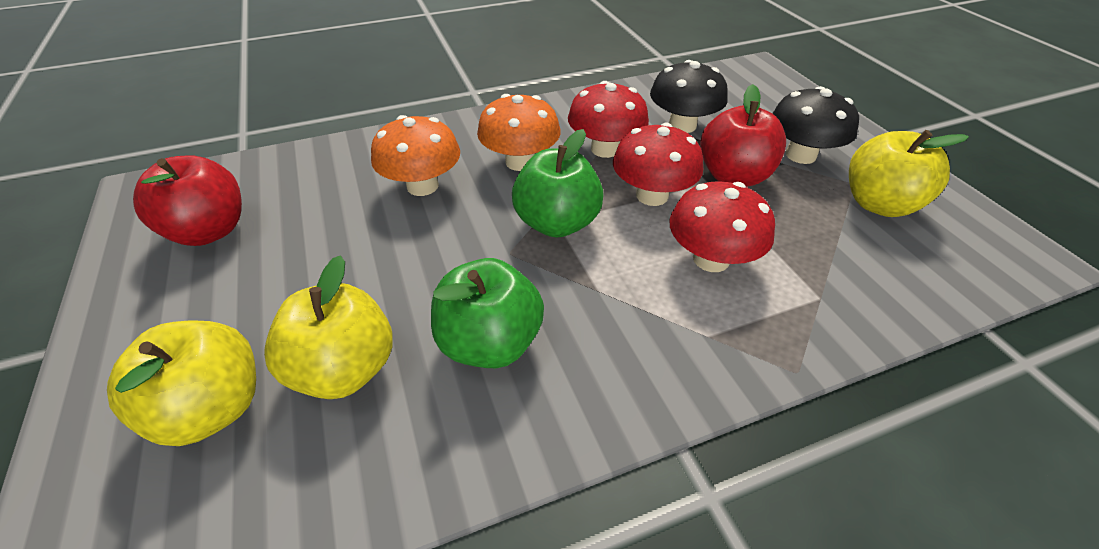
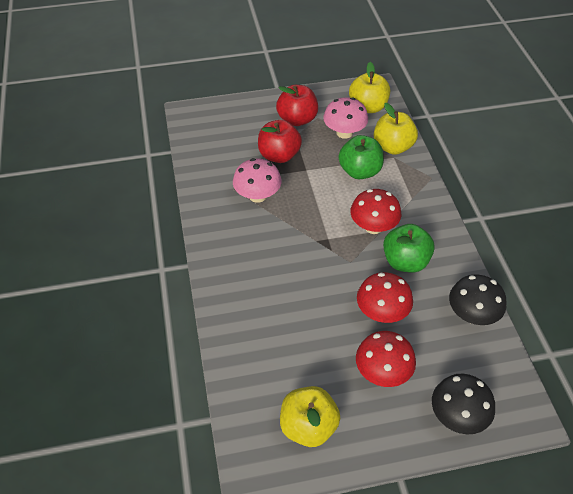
orange mushroom: [371,115,460,196] [477,94,561,171] = 2 -> none = 0
pink mushroom: none = 0 -> [233,158,282,203] [323,97,368,139] = 2

